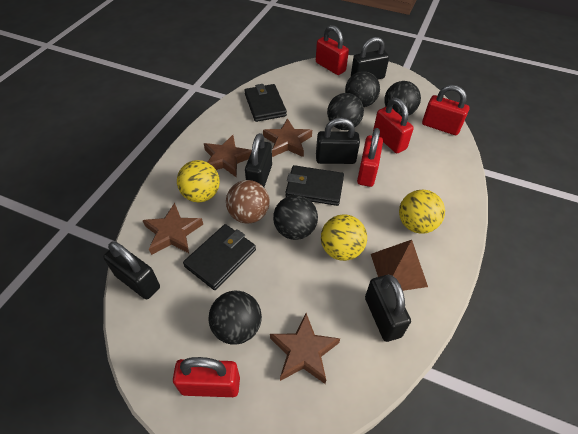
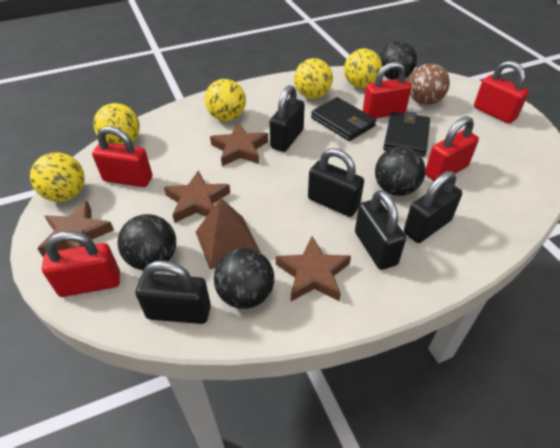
black ball: [209,291,262,344] [273,195,318,240] [327,93,364,130] [345,71,380,107] [384,81,421,116] = 5 -> [118,214,176,270] [214,248,274,309] [375,147,426,196] [380,41,417,80] = 4
black wallet: [183,224,256,290] [244,84,287,122] [285,165,344,206] = 3 -> [311,97,376,141] [383,111,430,157] = 2
yellow ball: [177,160,220,202] [321,214,367,261] [399,190,445,234] = 3 -> [30,152,85,202] [93,103,140,145] [205,79,246,121] [294,58,333,99] [344,48,382,88] = 5

